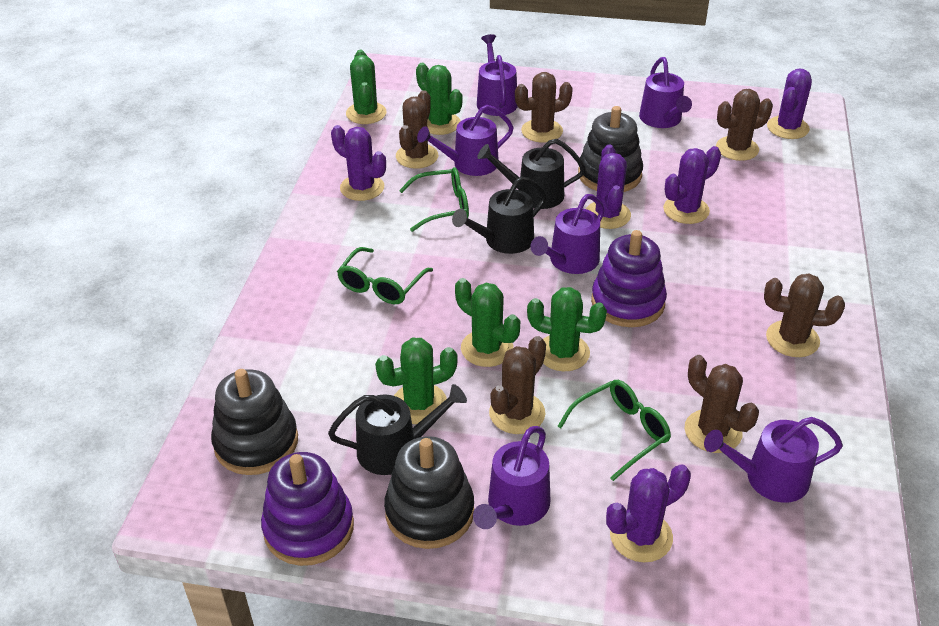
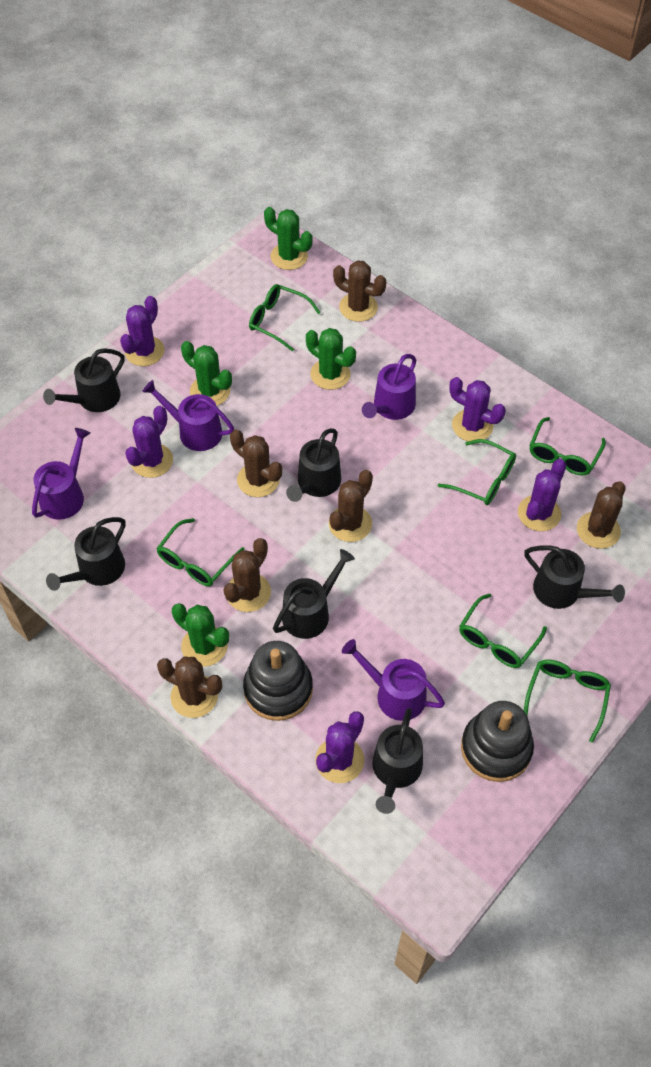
black stacking toy: [211,369,298,475] [384,436,474,549] [578,106,643,192] = 3 -> [243,641,313,721] [461,701,534,782] = 2
black watering can: [328,384,467,475] [452,176,546,254] [477,139,586,209] = 3 -> [43,348,125,412] [46,517,126,591] [273,549,355,639] [286,428,341,502] [372,708,423,814] [524,545,625,609] = 6
green cactus: [346,50,387,124] [375,338,458,424] [416,63,463,135] [455,278,520,367] [527,287,607,371] = 5 -> [172,603,229,667] [181,341,232,406] [264,207,312,270] [306,328,356,390] = 4
green glasses: [337,247,433,304] [399,167,469,232] [557,380,671,481] = 3 -> [156,518,245,586] [249,284,321,351] [438,439,516,505] [459,594,547,668] [524,659,611,743] [529,417,606,475] = 6
purple stacking toy: [261,452,354,566] [591,230,667,327] = 2 -> none = 0
purple watering can: [417,105,514,176] [473,426,550,529] [477,34,518,116] [530,194,604,274] [639,57,692,128] [704,417,843,503] = 6 -> [32,428,90,520] [142,380,234,451] [342,639,445,721] [362,354,417,420] = 4

